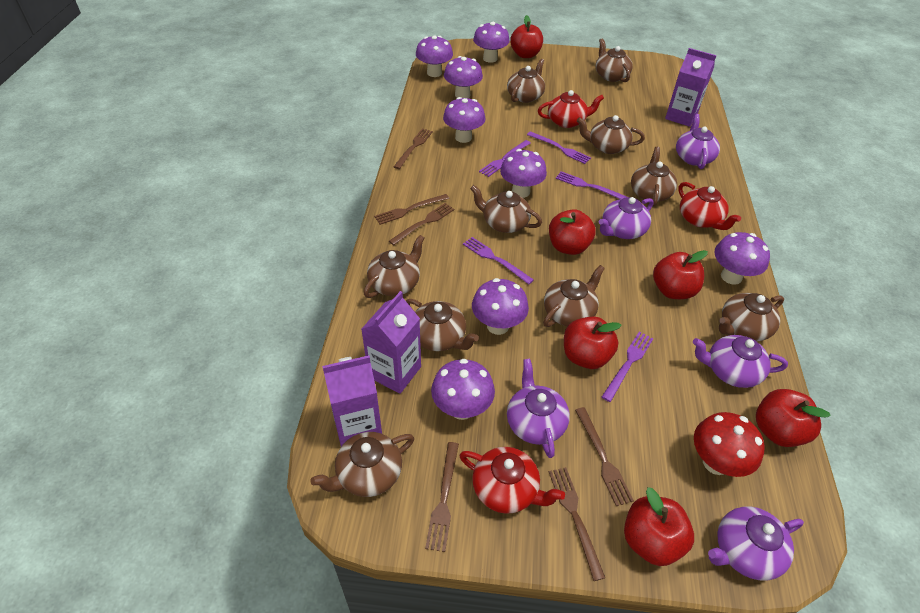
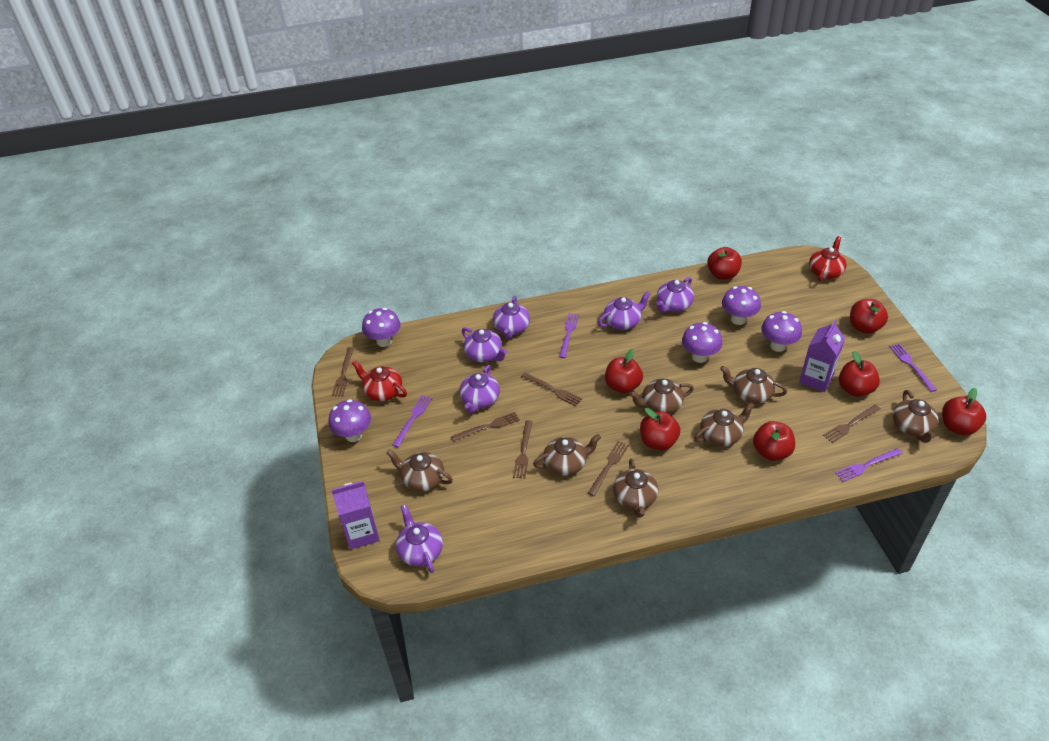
brown teapot: [310,432,414,497] [364,235,425,298] [406,299,479,351] [470,185,542,233] [507,59,545,103] [543,265,605,327] [577,115,645,154] [596,38,633,82] [631,147,677,207] [719,293,784,341] = 10 -> [386,449,453,492] [533,434,601,476] [613,458,658,518] [629,378,694,414] [694,402,755,446] [720,366,787,404] [893,390,938,443] = 7
purple carton: [322,355,382,446] [361,291,421,394] [665,48,717,127] = 3 -> [331,481,380,550] [799,320,845,392] = 2
purple fork: [463,237,534,284] [479,140,531,177] [527,131,591,164] [556,171,627,199] [602,332,654,402] = 5 -> [392,395,432,447] [559,313,579,358] [835,448,903,482] [890,344,937,392] = 4
purple mushroom: [416,35,453,77] [431,359,495,420] [443,97,486,143] [444,56,483,98] [472,278,529,335] [473,22,510,63] [500,149,547,198] [715,232,770,285] = 8 -> [328,399,371,442] [362,308,401,347] [682,322,722,363] [722,286,761,325] [761,311,802,352] = 5
purple teapot: [507,359,570,458] [599,197,654,239] [676,114,720,169] [693,335,788,388] [708,507,804,580] = 5 -> [396,504,443,573] [460,365,500,413] [462,327,507,362] [493,296,530,339] [598,291,651,330] [657,277,694,313] = 6
red apple: [510,15,543,58] [549,209,596,255] [564,317,622,369] [624,487,694,566] [653,250,708,299] [756,389,831,447] = 6 -> [605,349,643,394] [640,408,680,450] [707,247,742,280] [753,421,795,461] [839,351,880,397] [850,299,888,334] [942,388,986,435] = 7
red mushroom: [694,412,765,477] = 1 -> none = 0
red teapot: [459,447,565,514] [538,90,604,128] [678,182,741,230] = 3 -> [352,361,407,401] [809,236,847,281] = 2

